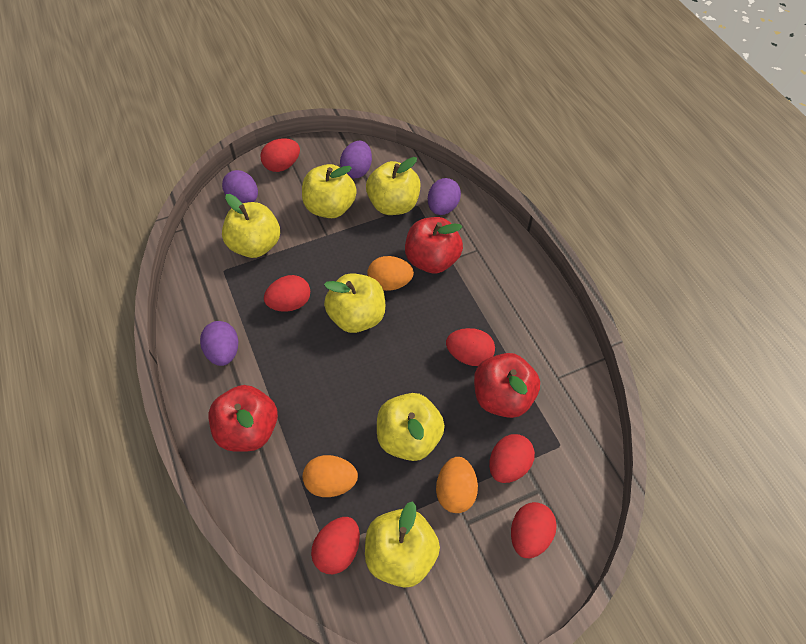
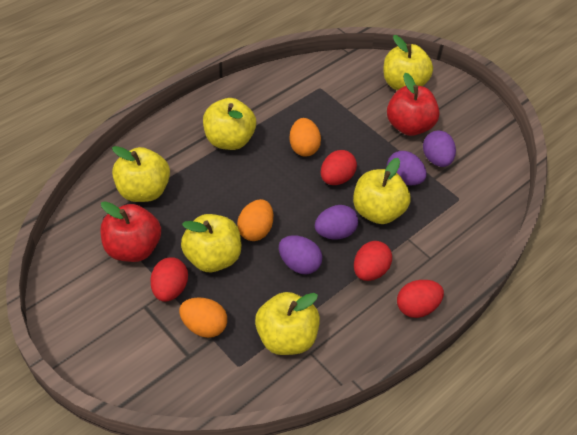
red apple: [209,385,278,452] [405,217,463,274] [474,353,540,418] = 3 -> [100,201,161,262] [387,73,440,136] = 2
red egg: [261,138,300,172] [264,275,310,312] [311,517,360,574] [446,328,495,366] [489,434,535,483] [511,502,557,558] = 6 -> [150,257,188,302] [321,150,357,185] [354,241,392,281] [397,280,444,318] = 4

